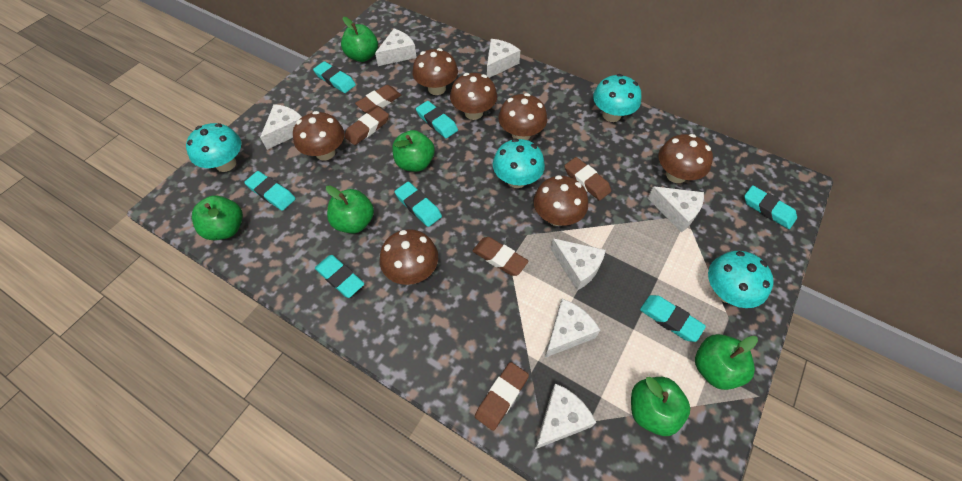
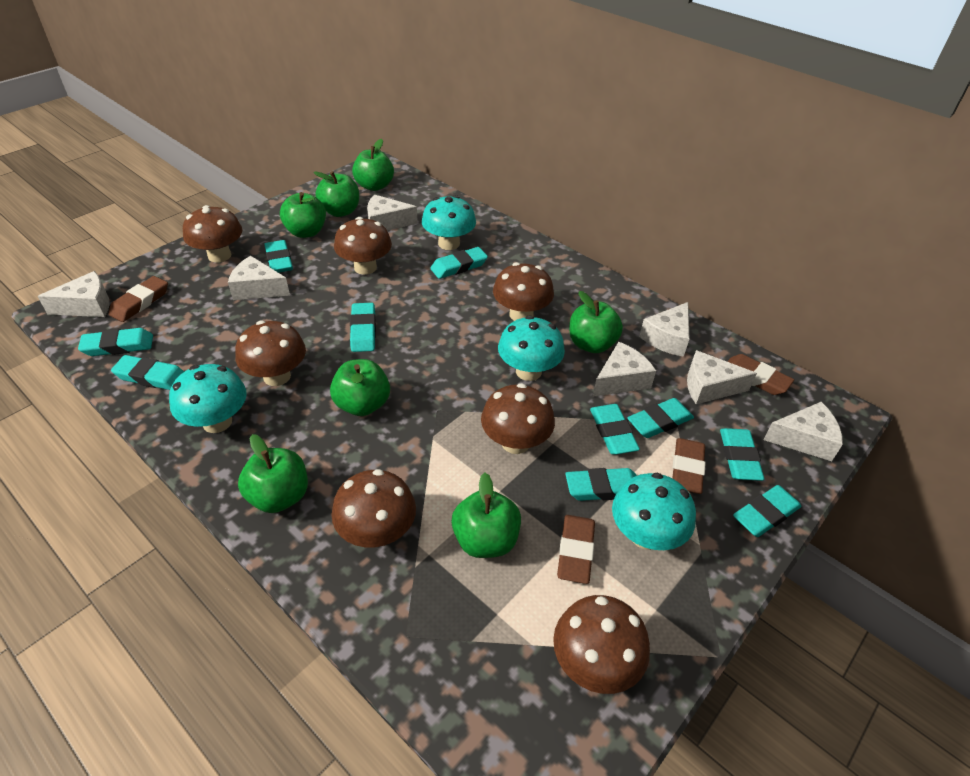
brown eraser: [344,107,389,145] [355,85,401,113] [472,237,529,276] [475,362,529,431] [564,157,611,201] = 5 -> [108,276,168,322] [557,515,595,584] [673,438,706,494] [727,354,794,395] = 4
green apple: [192,196,243,240] [326,185,374,233] [341,17,378,62] [392,130,435,172] [631,377,690,436] [695,334,758,390] = 6 -> [238,434,308,513] [280,192,326,238] [313,171,359,217] [330,359,390,416] [352,139,394,191] [452,473,521,558] [569,291,623,353] = 7
turquoise eraser: [244,171,296,211] [313,61,356,93] [315,255,364,298] [395,182,442,227] [416,101,458,138] [640,295,706,342] [744,185,797,229] = 7 -> [78,328,153,356] [111,355,184,390] [264,240,293,273] [350,303,376,352] [430,247,488,279] [565,468,637,501] [590,404,640,455] [627,398,694,438] [720,428,765,481] [733,485,802,537] = 10

